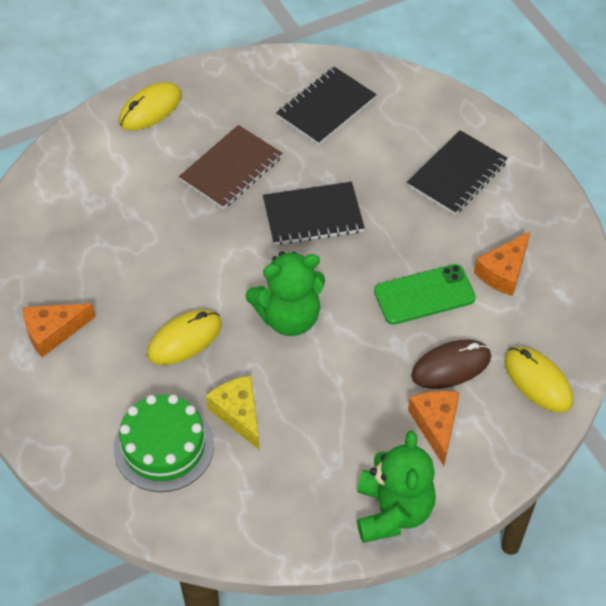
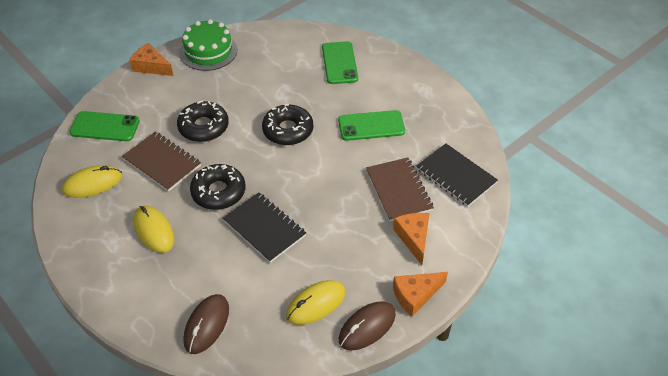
black donut: none = 0 -> [177,101,229,142] [190,164,245,210] [262,104,313,145] = 3
black notebook: [263,182,365,245] [276,67,377,145] [407,130,508,215] = 3 -> [223,192,306,263] [416,143,498,207] = 2
brown mouse: [411,340,491,389] = 1 -> [183,294,229,354] [339,301,396,350] = 2
brown notebook: [179,125,282,209] = 1 -> [122,132,201,192] [366,157,434,222] = 2
green phone: [374,264,476,325] = 1 -> [70,111,140,141] [322,41,358,84] [338,110,405,141] = 3
green teddy bear: [245,252,325,336] [357,431,436,543] = 2 -> none = 0
yellow cheese: [206,376,259,450] = 1 -> none = 0

